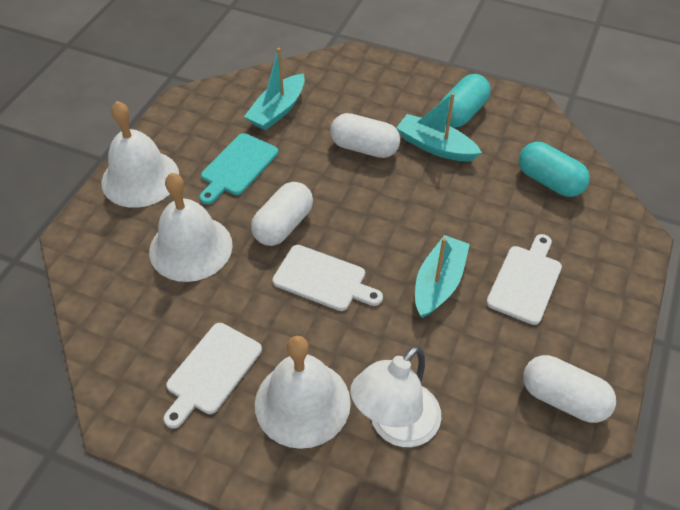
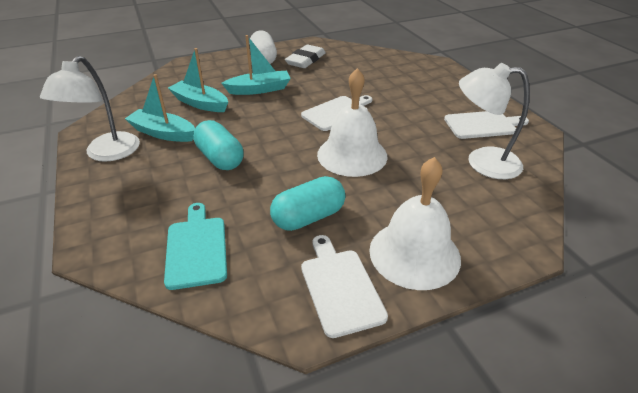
white bell: [102,101,179,208] [149,173,233,282] [255,336,351,449] = 3 -> [317,68,387,177] [369,157,461,290] = 2
white capsule: [251,182,313,246] [330,113,400,158] [523,355,616,423] = 3 -> [250,30,277,64] = 1
white eraser: none = 0 -> [285,44,326,68] = 1
white lamp: [350,346,441,447] = 1 -> [40,56,140,162] [459,63,530,179] = 2

